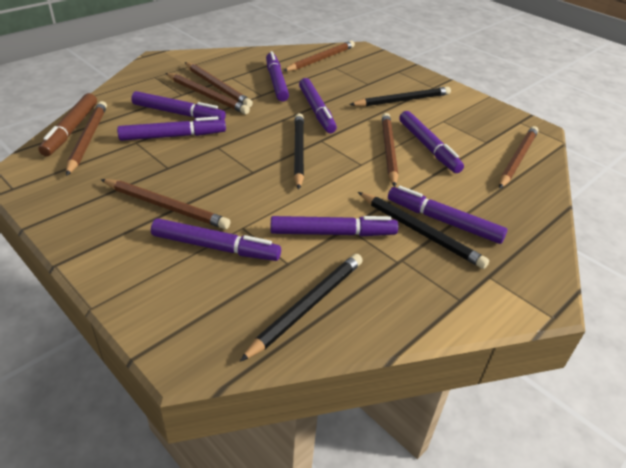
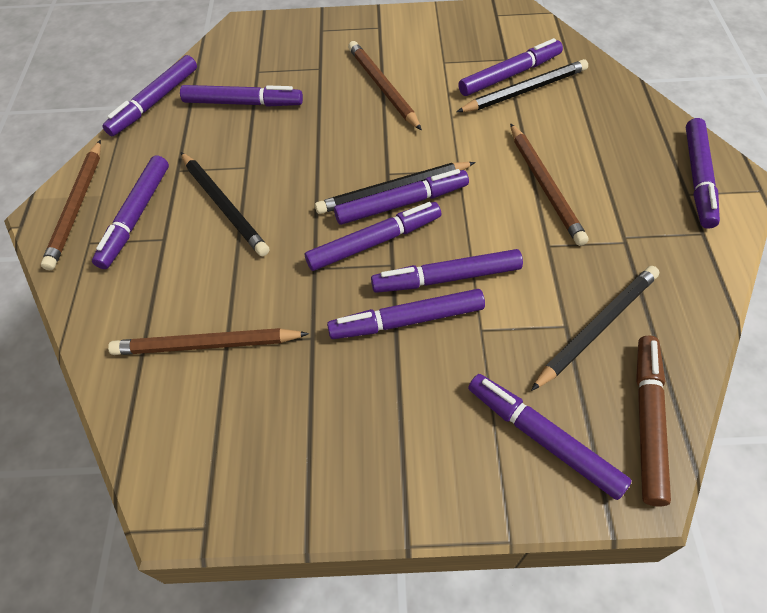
brown pencil: [66,101,107,176] [101,179,230,229] [166,73,250,114] [185,62,253,108] [283,41,355,71] [382,113,398,187] [499,126,539,189] = 7 -> [41,140,101,270] [108,328,309,355] [348,41,422,131] [510,123,588,246] = 4
purple marker: [117,117,226,141] [131,91,226,120] [151,218,281,261] [266,51,289,102] [271,216,398,237] [299,78,337,133] [388,186,507,244] [399,111,464,173] = 8 -> [92,155,169,269] [102,55,197,136] [180,85,303,107] [305,202,441,271] [327,289,485,339] [334,169,469,225] [371,249,523,293] [458,38,563,96] [468,374,632,500] [686,118,720,229] = 10

